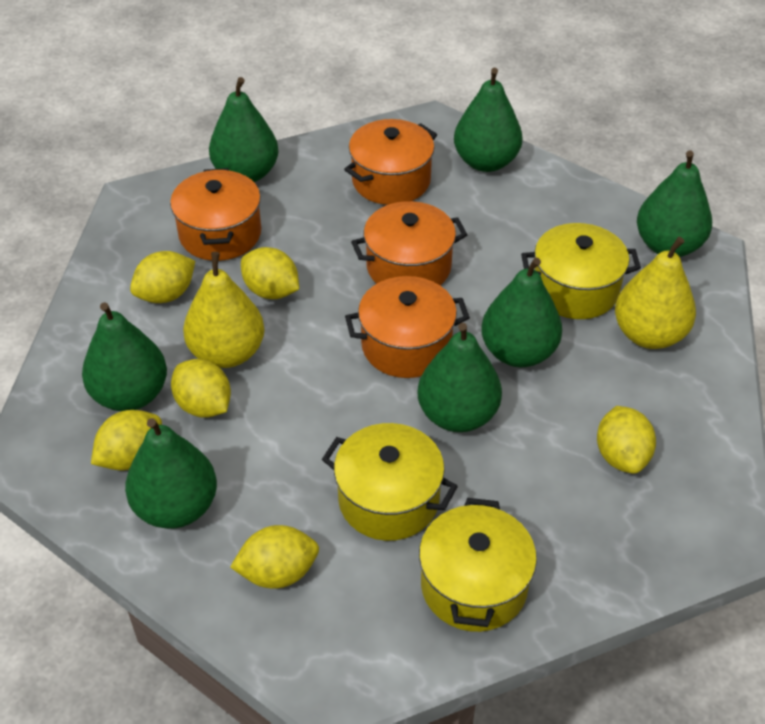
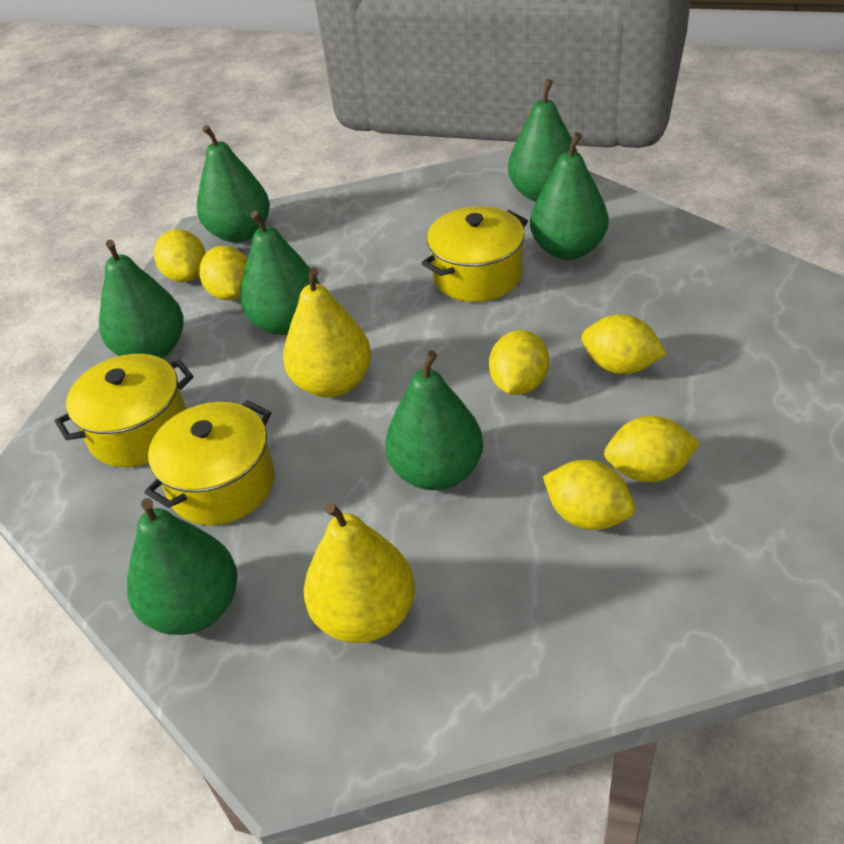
orange pot: [170,168,261,261] [344,119,437,205] [345,276,470,378] [351,201,468,285] = 4 -> none = 0

